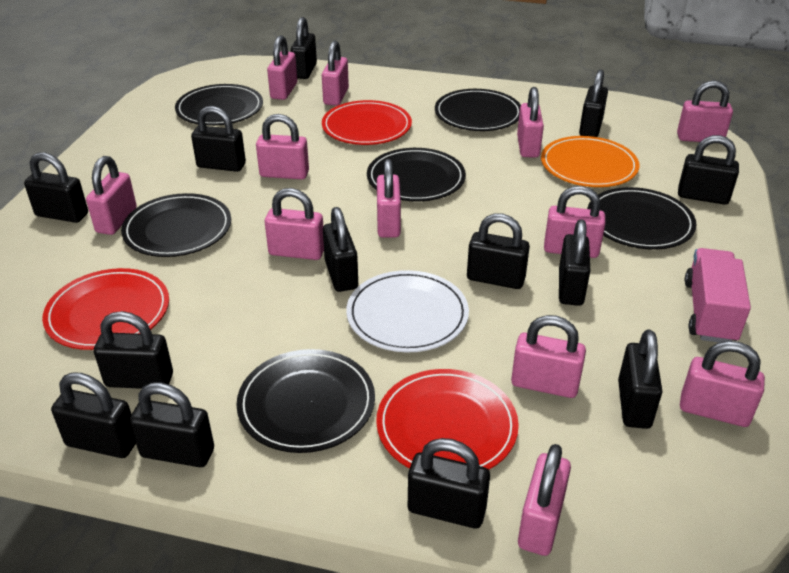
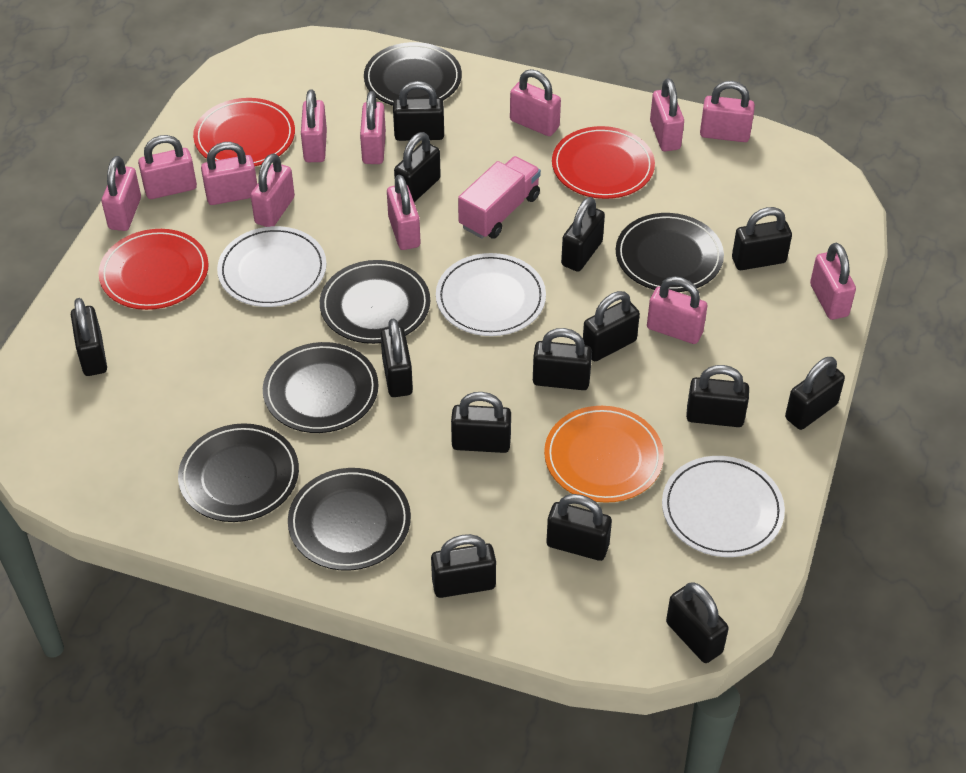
black padlock: [24,152,88,223] [51,372,136,458] [94,311,173,389] [129,382,214,467] [191,106,246,172] [291,17,317,79] [323,207,358,292] [408,438,490,528] [467,213,530,289] [559,219,590,306] [579,69,608,137] [618,329,663,429] [678,135,739,205] = 13 -> [71,298,107,376] [380,319,413,397] [393,81,444,141] [394,132,441,202] [431,534,496,598] [451,392,511,453] [533,328,592,390] [546,494,612,561] [561,197,605,272] [583,291,640,361] [666,582,729,663] [686,365,749,427] [732,207,792,270] [785,357,845,430] = 14
white plate: [346,270,469,352] = 1 -> [217,226,327,307] [436,253,546,336] [662,456,785,557] = 3

